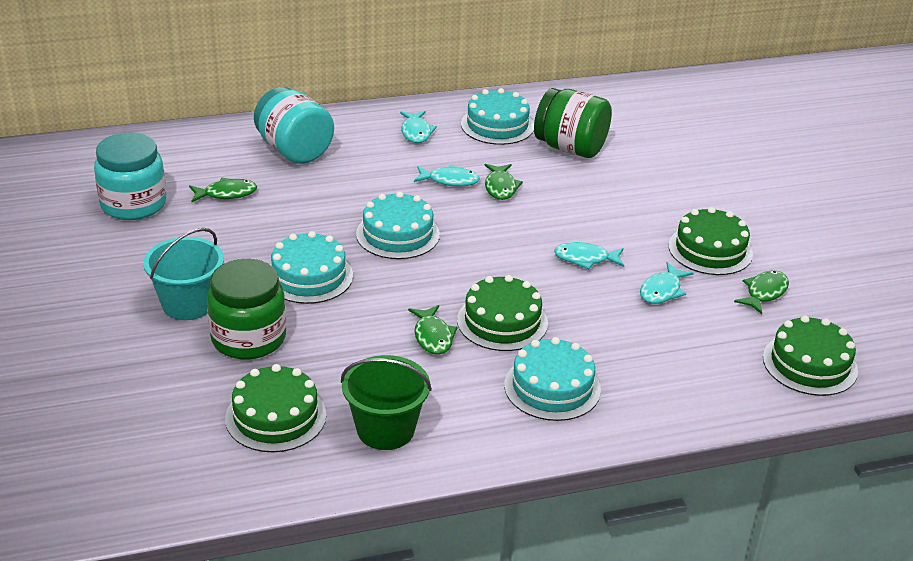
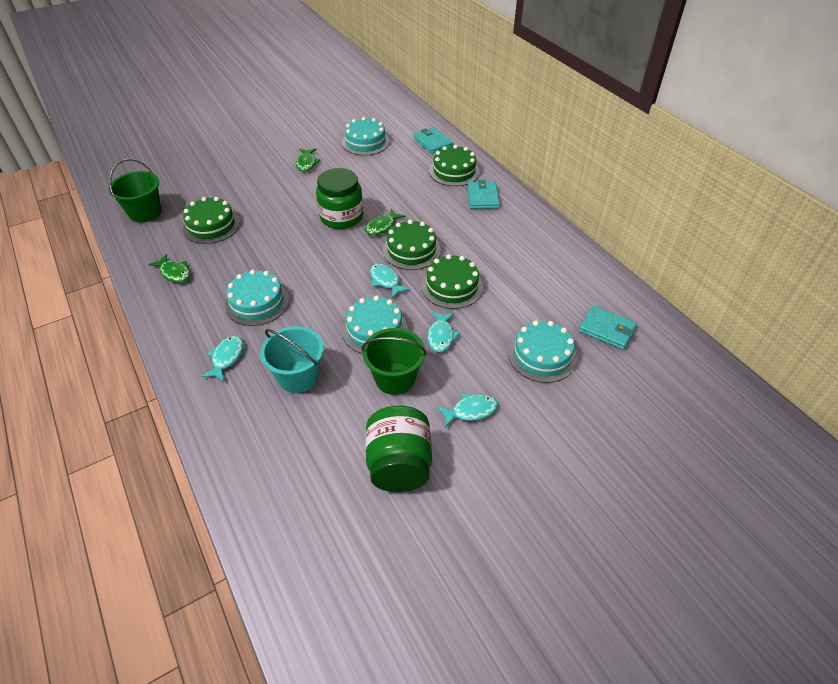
green bucket: [341,355,432,450] = 1 -> [108,159,161,223] [362,328,427,395] = 2
green fish: [189,178,257,202] [408,305,458,355] [484,164,523,200] [734,271,789,314] = 4 -> [149,254,190,283] [296,148,320,172] [365,209,406,235] = 3
turquoise jar: [94,133,167,220] [254,87,334,164] = 2 -> none = 0
turquoise wallet: none = 0 -> [413,127,453,154] [467,180,500,209] [579,306,637,350] = 3

